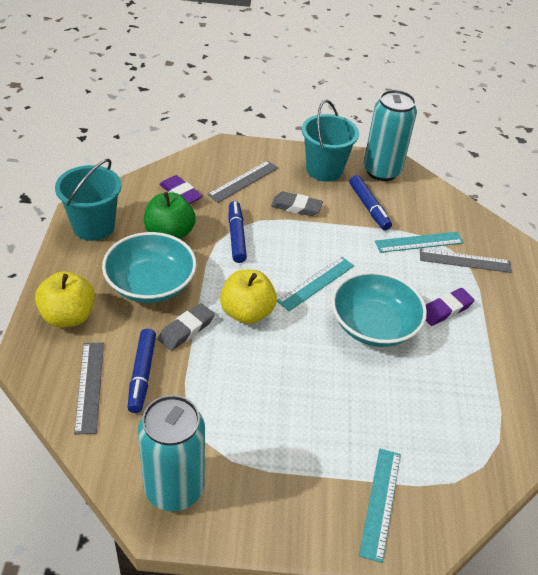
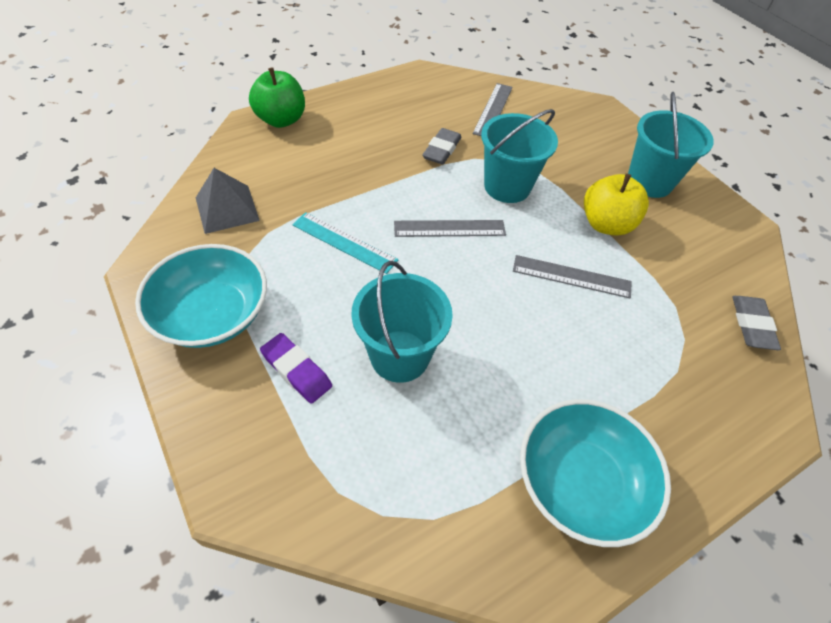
blue marker: [127,329,156,413] [228,201,247,263] [349,175,392,230] = 3 -> none = 0
grey pyramid: none = 0 -> [196,168,260,234] = 1
purple eraser: [159,175,203,204] [426,288,474,326] = 2 -> [260,333,332,404] = 1
turquoise bucket: [55,159,122,241] [302,100,359,182] = 2 -> [352,261,453,383] [481,109,558,203] [628,92,714,198] = 3
turquoise can: [138,395,205,511] [364,90,417,181] = 2 -> none = 0
turquoise ruler: [277,256,354,311] [359,449,401,563] [375,232,464,253] = 3 -> [292,212,398,274] = 1
yellow apple: [35,271,95,327] [220,270,277,324] = 2 -> [584,174,649,236] = 1

